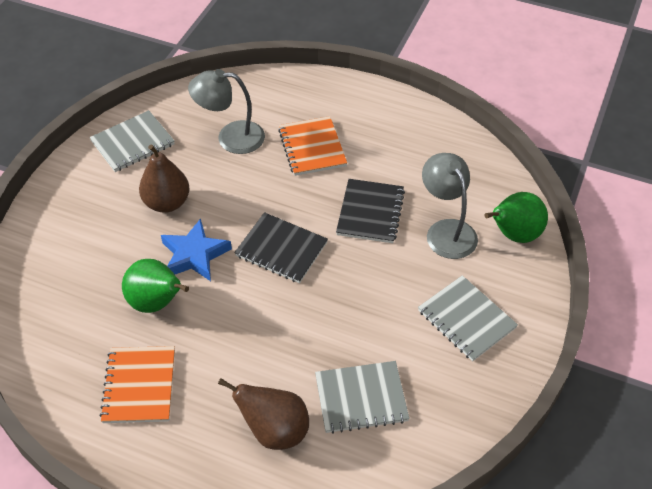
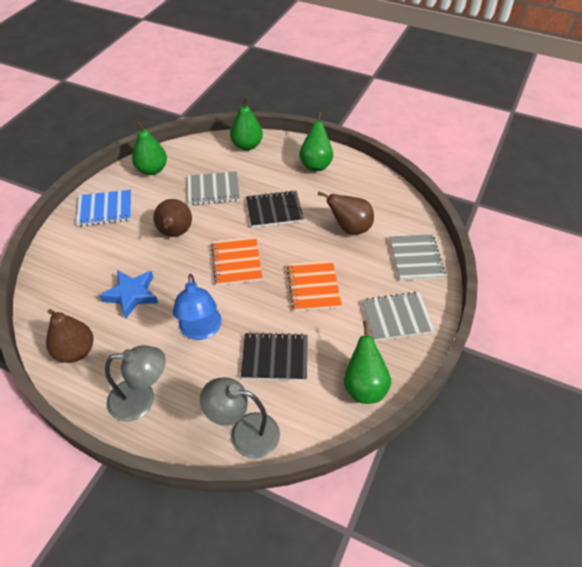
blue lamp: none = 0 -> [173,274,222,340] = 1
blue notebook: none = 0 -> [76,190,131,226] = 1
brown pear: [139,145,189,213] [218,378,309,450] = 2 -> [46,309,93,363] [153,199,192,237] [318,191,374,235] = 3
green pear: [122,259,189,313] [485,192,548,243] = 2 -> [132,121,167,175] [230,97,263,150] [299,112,333,171] [344,321,391,404] = 4

